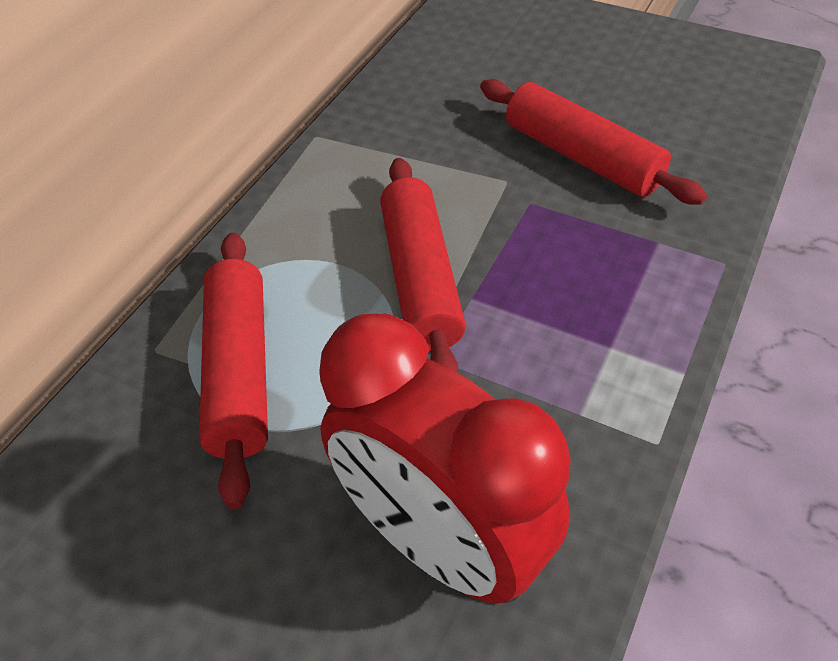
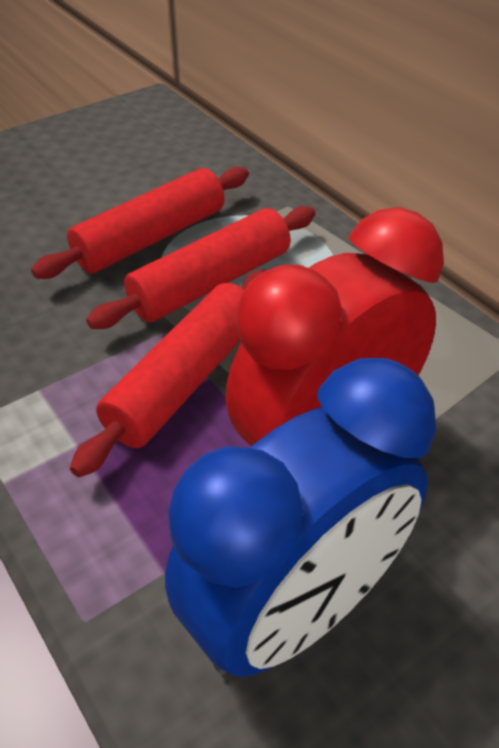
blue clock: none = 0 -> [165,358,436,677] = 1

